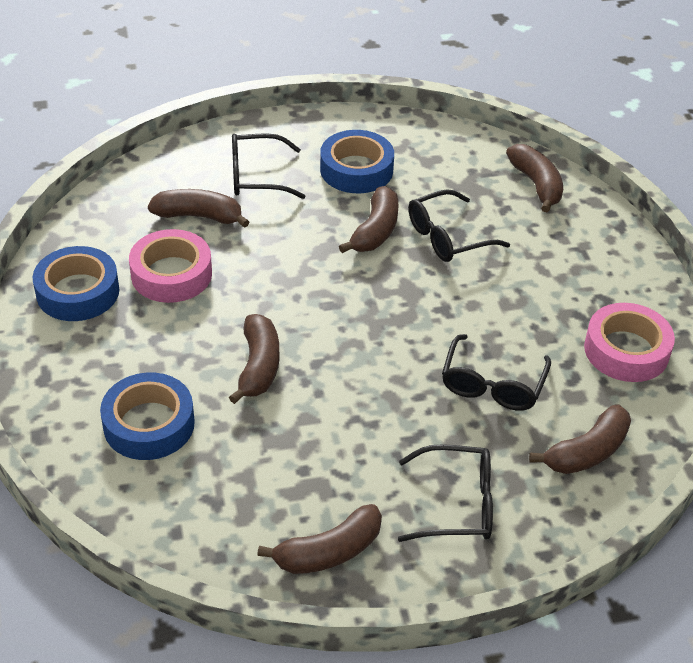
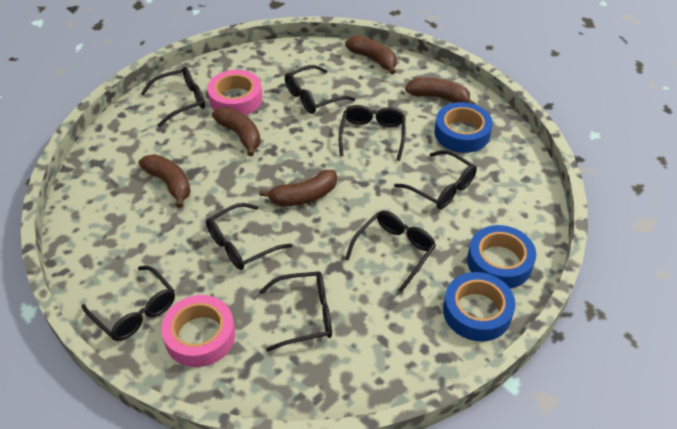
black glasses: [232,133,306,199] [398,444,493,542] [408,190,510,262] [442,334,551,411] = 4 -> [82,266,175,341] [141,67,205,127] [206,203,292,270] [259,271,332,352] [285,65,356,114] [339,105,405,161] [345,211,436,292] [394,150,477,209] = 8
brown banana: [148,189,249,228] [229,314,280,404] [257,504,382,574] [339,186,398,253] [506,144,563,212] [529,404,631,474] = 6 -> [138,154,191,208] [212,107,261,156] [259,170,337,206] [345,36,397,75] [405,77,475,104] = 5

